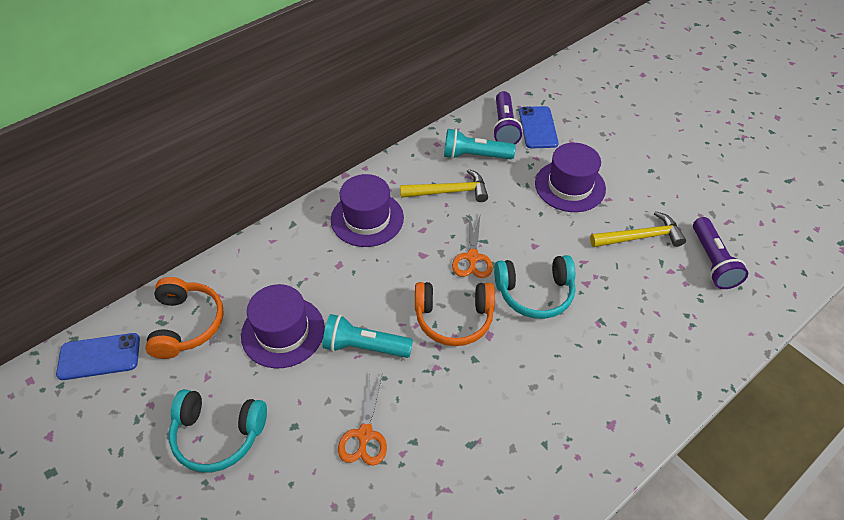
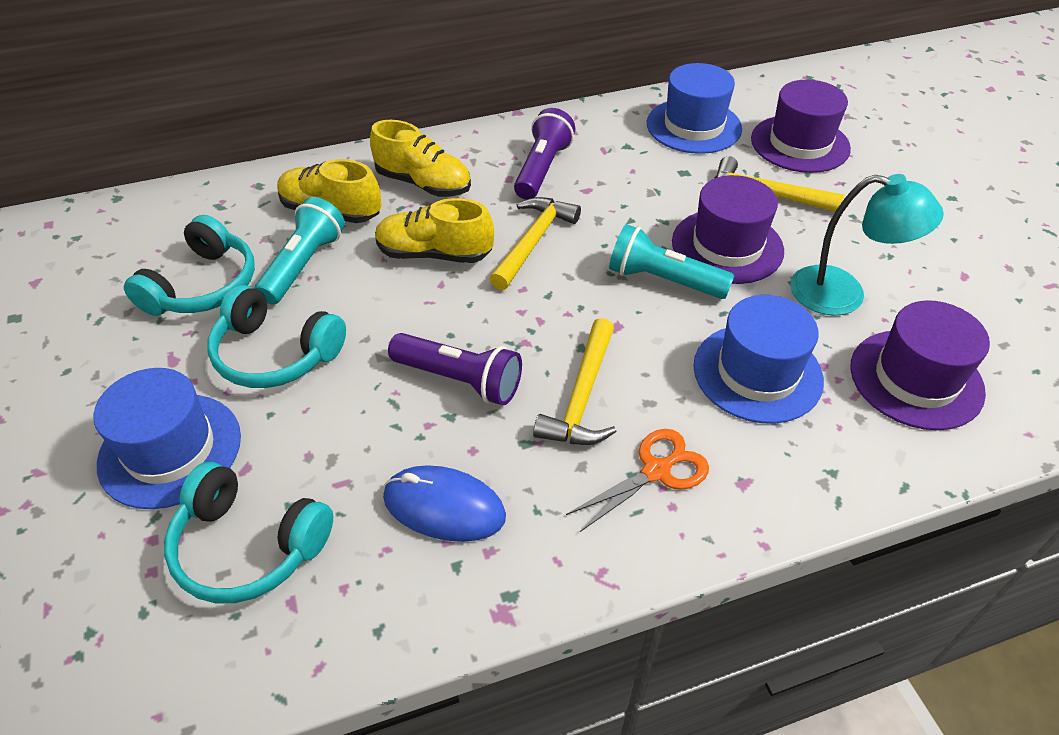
blue hat: none = 0 -> [94,368,241,509] [647,63,742,154] [693,295,824,424] = 3
blue mouse: none = 0 -> [383,465,506,542] = 1
blue phone: [56,333,140,380] [519,106,559,149] = 2 -> none = 0
orange headphones: [145,277,224,359] [415,282,495,346] = 2 -> none = 0
orange scissors: [338,372,387,466] [452,213,493,278] = 2 -> [566,429,709,532] = 1
turquoise headphones: [169,389,267,473] [494,255,575,319] = 2 -> [124,215,255,316] [164,462,333,603] [207,285,346,388] = 3
turquoise lamp: none = 0 -> [790,174,944,316] = 1
yellow hammer: [400,169,488,202] [590,211,686,247] = 2 -> [490,197,581,290] [533,318,616,445] [714,156,844,212] = 3
yellow shoe: none = 0 -> [277,159,382,223] [370,120,471,197] [375,198,494,263] = 3

